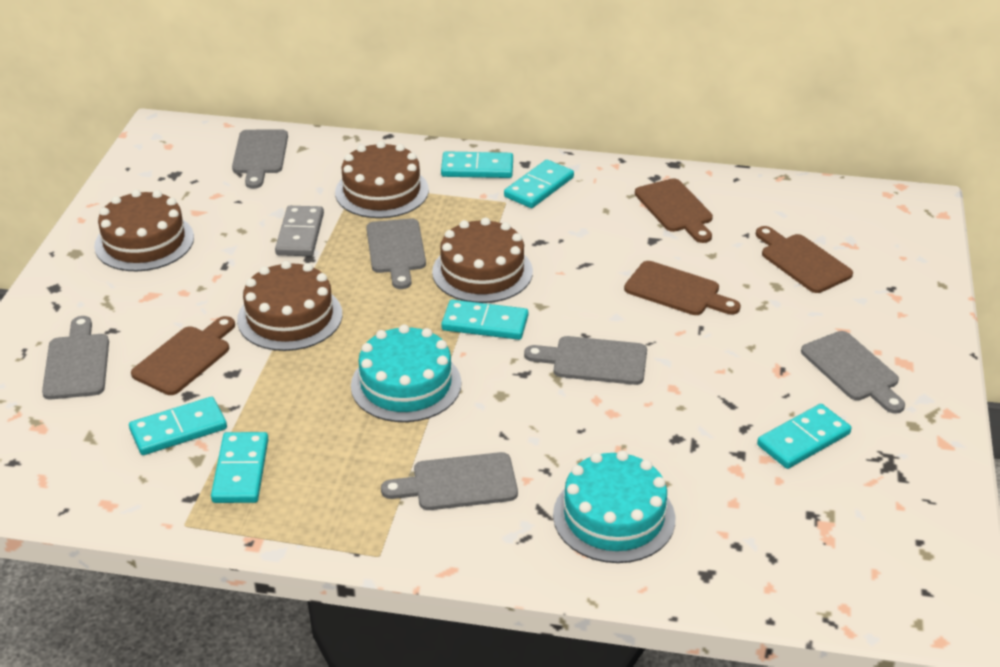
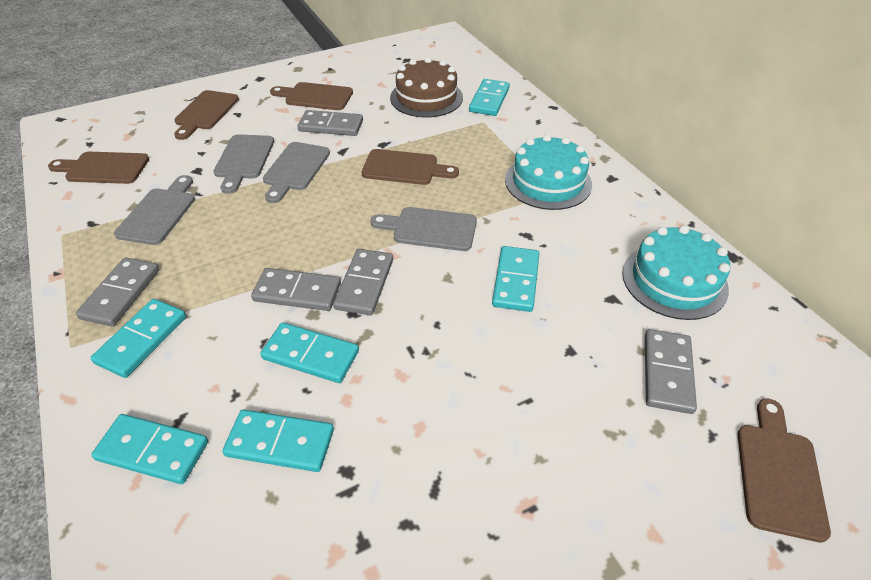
brown cake: [94,190,194,271] [237,261,342,351] [335,141,429,218] [432,217,533,303] = 4 -> [390,57,463,118] = 1
brown cutting board: [131,316,235,395] [624,261,741,315] [635,178,713,243] [756,226,853,293] = 4 -> [48,152,149,184] [174,90,239,140] [270,82,353,110] [362,149,459,185] [737,398,831,543] = 5
grey cutting board: [42,316,109,399] [232,129,288,189] [366,218,426,289] [381,452,518,510] [524,336,647,385] [801,331,905,414] = 6 -> [114,175,195,245] [213,134,274,194] [263,142,330,203] [371,207,477,251] = 4
grey domino: [275,206,324,256] = 1 -> [76,257,159,327] [251,268,341,311] [298,110,363,136] [333,249,393,315] [645,329,697,414] = 5

